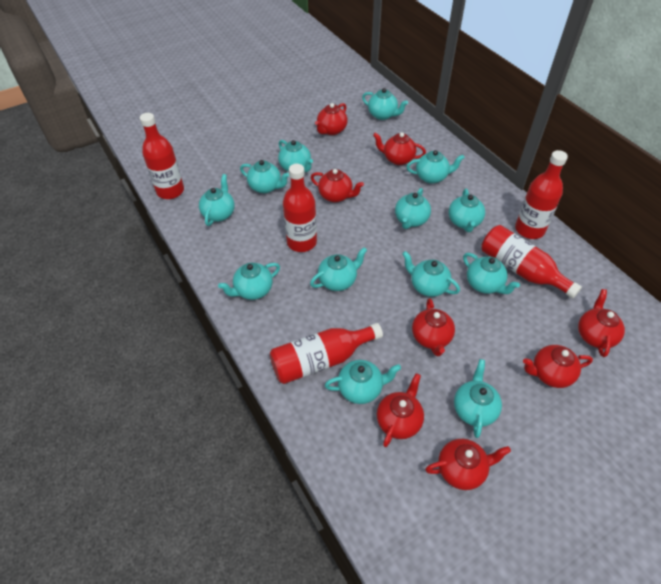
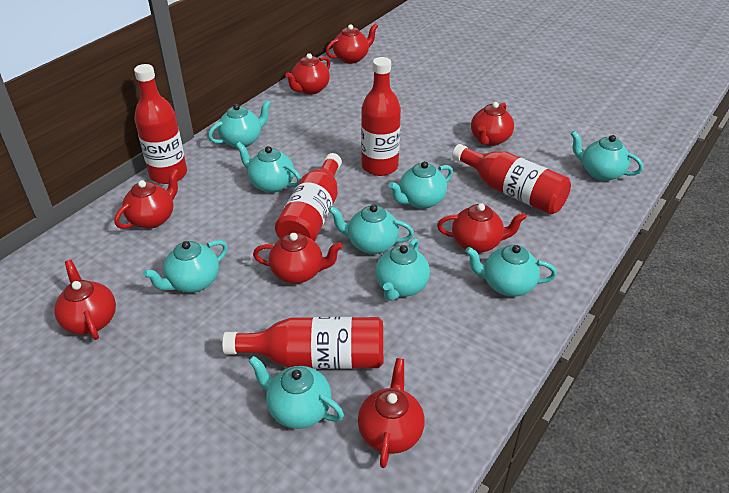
turquoise teapot: [199,174,235,226] [218,263,280,300] [240,160,289,193] [278,140,313,172] [310,247,367,291] [325,360,401,404] [362,88,408,120] [395,188,431,229] [402,251,460,297] [406,150,465,184] [448,189,485,232] [454,359,502,438] [463,253,520,294] = 13 -> [143,240,228,292] [208,99,271,148] [236,142,301,193] [249,356,344,429] [328,204,414,254] [375,238,430,301] [388,161,453,209] [465,245,557,297] [571,131,643,181] = 9

